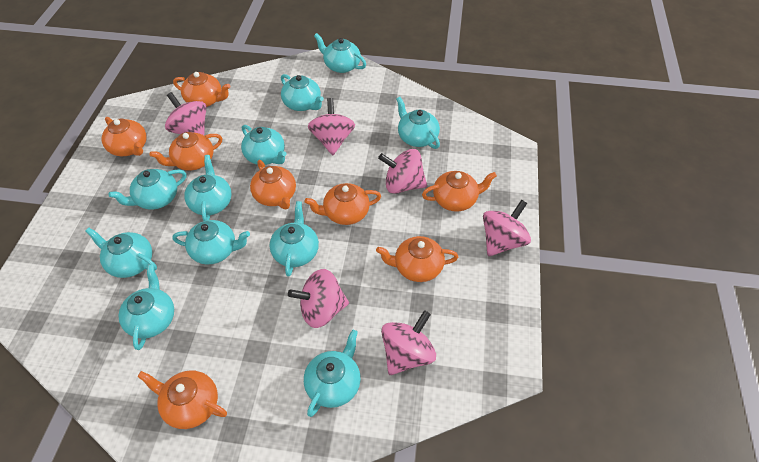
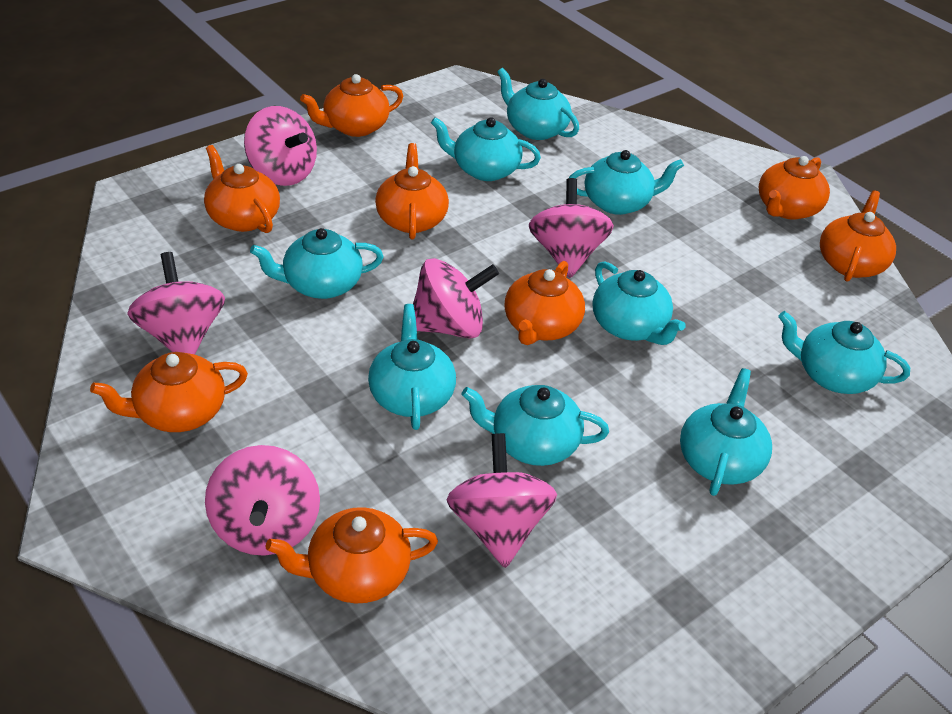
turquoise teapot: [85,227,157,278] [108,169,186,210] [118,265,174,350] [172,220,250,264] [184,155,232,221] [241,125,286,165] [269,201,319,277] [281,74,324,111] [304,329,361,417] [314,33,366,73] [396,97,440,149] = 11 -> [250,228,384,299] [368,304,456,430] [431,117,541,181] [461,385,609,466] [497,68,579,140] [569,150,684,215] [592,261,686,345] [680,368,772,496] [778,311,910,394] = 9

